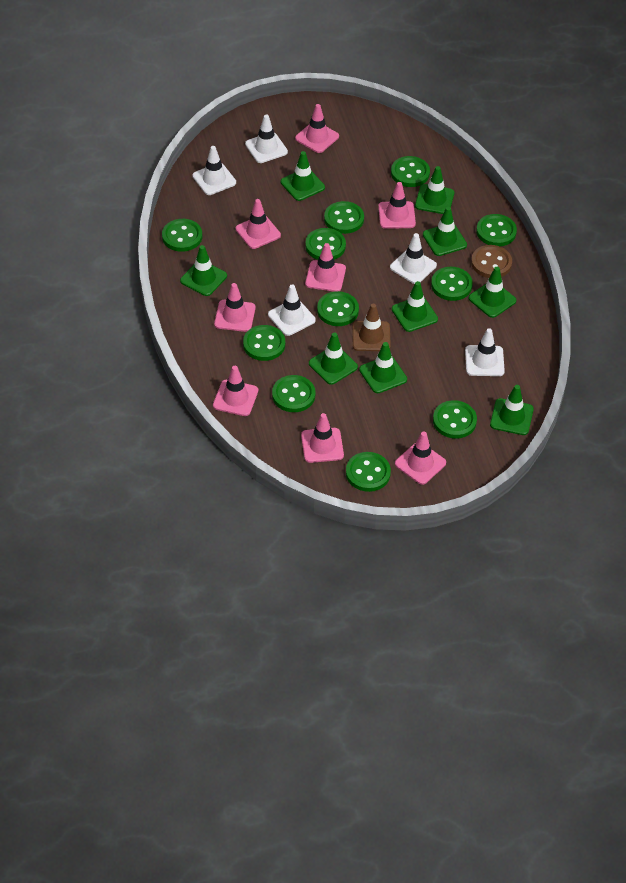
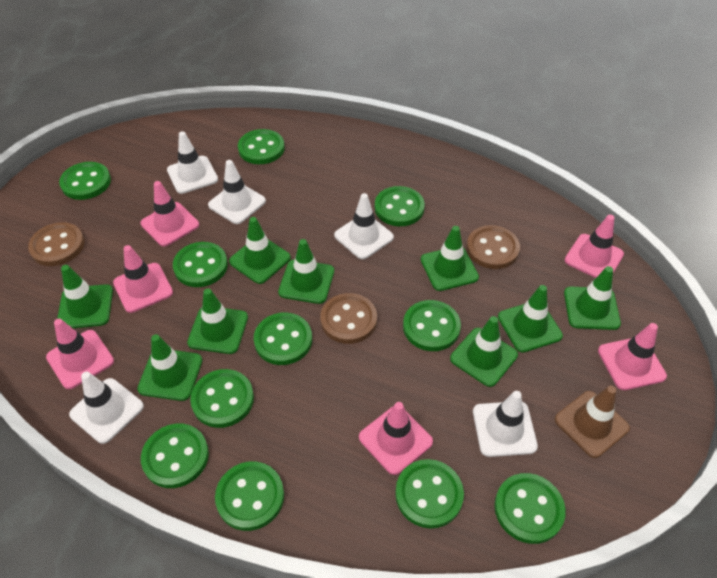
brown button: [471,245,512,278] = 1 -> [28,222,85,266] [320,293,377,344] [466,225,520,269] = 3
pink traffic cone: [213,366,258,416] [214,283,256,332] [236,199,281,249] [295,104,339,153] [301,413,344,463] [305,243,346,292] [378,182,416,229] [395,431,446,485] = 8 -> [46,319,114,389] [113,245,173,313] [140,181,199,247] [359,402,433,475] [565,215,624,278] [598,323,667,390] = 6

